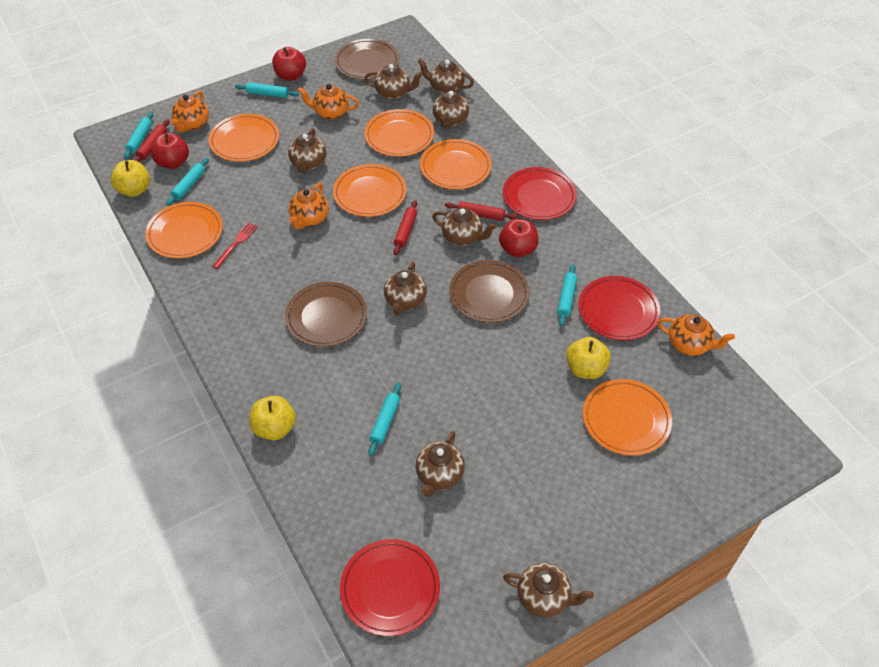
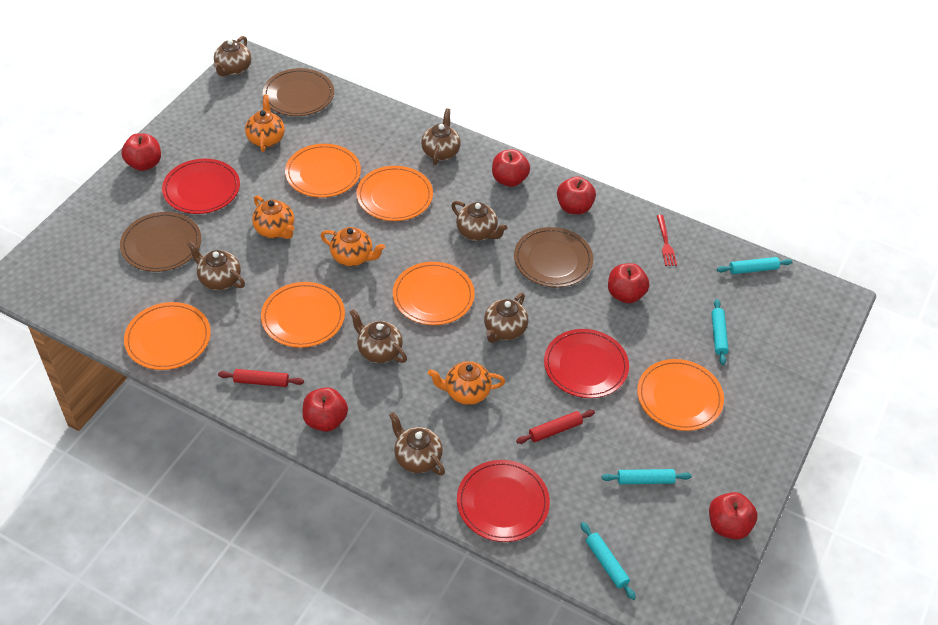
brown teapot: [288,128,327,173] [364,64,423,100] [384,262,427,316] [416,431,465,497] [417,59,474,94] [432,208,496,246] [433,87,469,128] [503,563,594,618] = 8 -> [187,241,245,290] [214,36,251,77] [350,309,407,363] [389,412,445,476] [421,108,461,165] [451,201,508,241] [484,293,528,343] = 7
red apple: [151,133,189,169] [272,47,306,81] [499,219,539,257] = 3 -> [121,133,161,171] [302,387,348,432] [492,149,530,187] [557,176,596,214] [608,263,649,303] [709,492,758,540] = 6
red rolling pin: [134,119,169,162] [393,200,417,255] [445,201,518,221] = 3 -> [218,369,304,387] [516,410,595,444] = 2
turquoise rolling pin: [124,112,153,159] [166,158,209,206] [235,82,299,98] [368,383,401,456] [557,264,577,326] = 5 -> [581,522,636,600] [602,469,691,484] [711,299,729,365] [717,257,792,274] = 4
yellow apple: [111,160,150,197] [250,396,296,440] [566,337,611,379] = 3 -> none = 0

